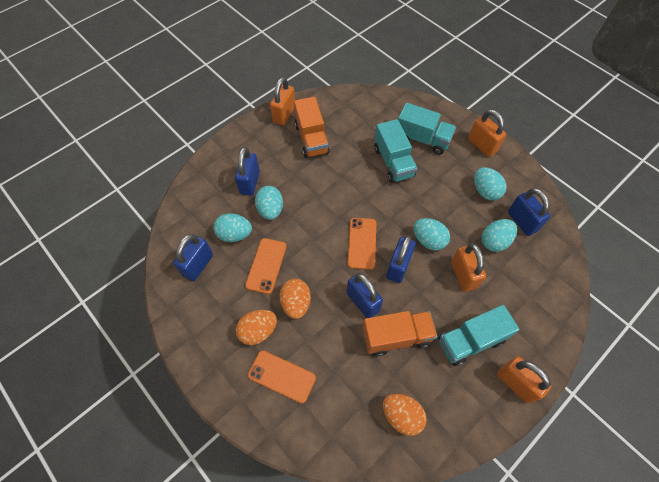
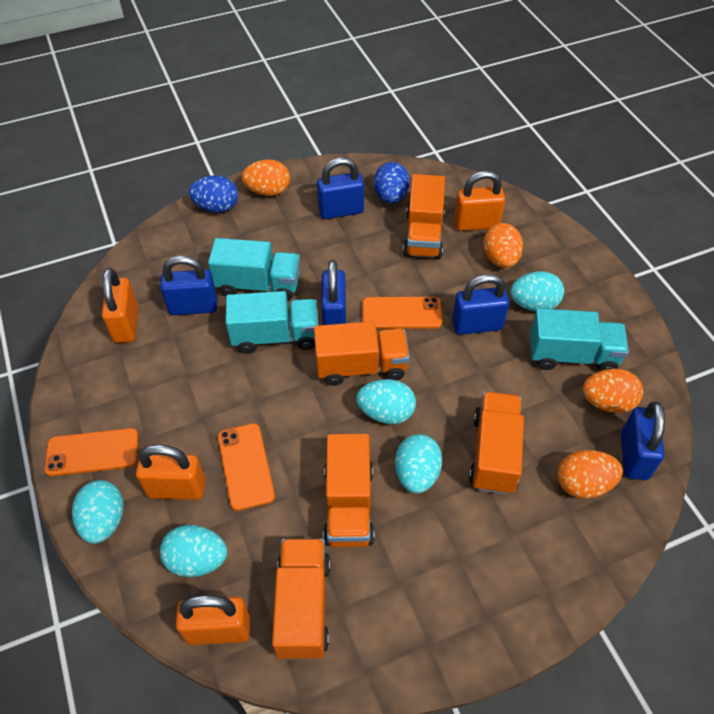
blue egg: none = 0 -> [189,175,238,213] [374,162,410,204] = 2
orange egg: [236,310,277,345] [280,279,311,319] [383,394,427,436] = 3 -> [242,160,290,196] [483,223,523,268] [557,450,623,499] [582,369,643,413] = 4
orange truck: [294,97,330,158] [362,311,437,357] = 2 -> [272,539,330,659] [314,321,410,386] [323,434,375,547] [403,174,445,259] [469,391,524,495] = 5

